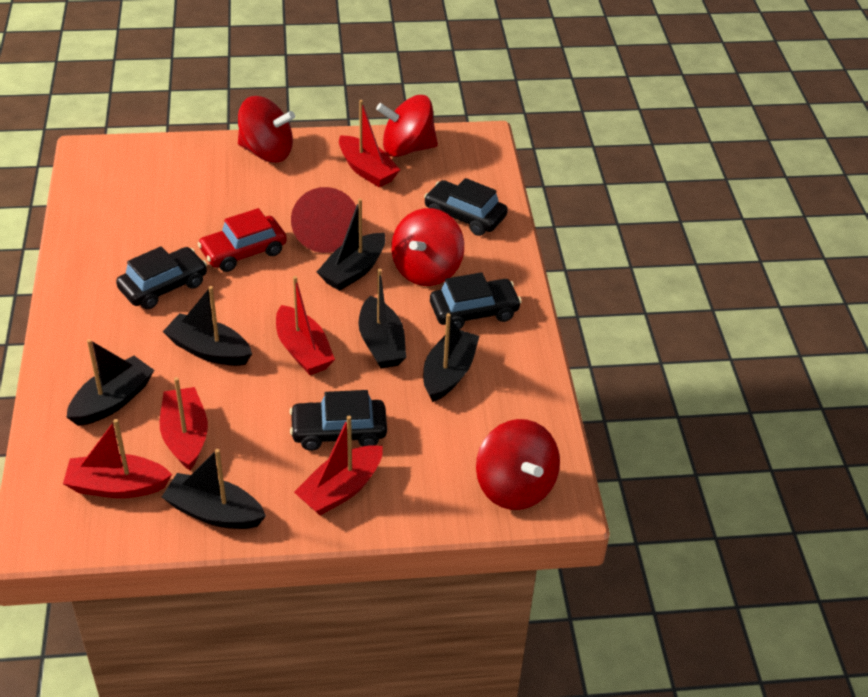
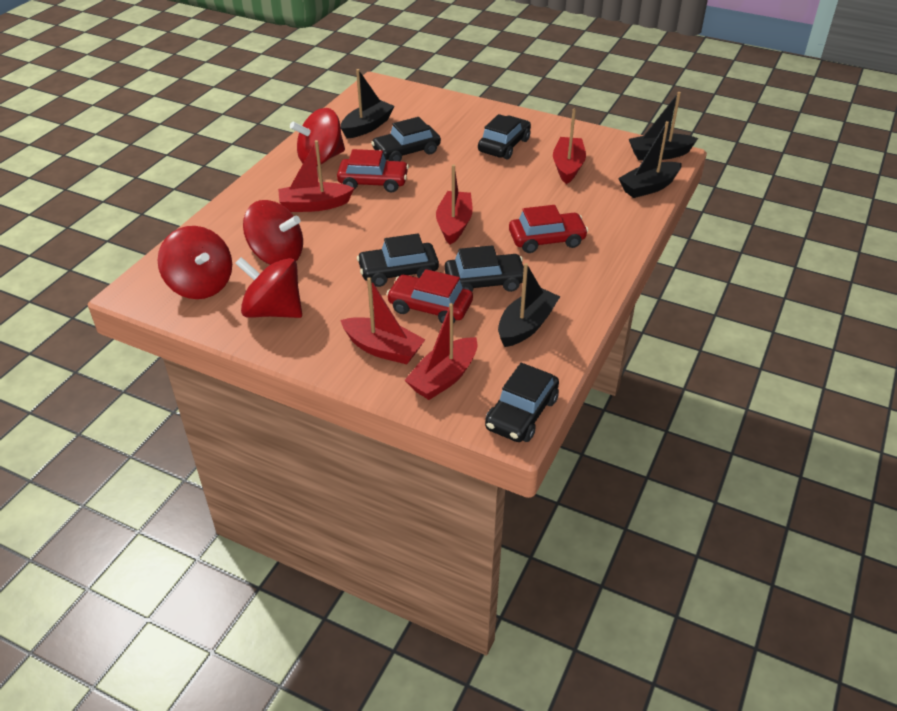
black boat: [67,339,154,426] [162,449,266,529] [163,286,252,366] [317,198,386,291] [358,269,406,369] [423,313,479,402] = 6 -> [341,69,395,139] [498,263,560,347] [618,121,682,198] [629,92,698,160] = 4
black car: [116,246,207,309] [289,390,387,451] [424,178,508,236] [430,272,522,329] = 4 -> [357,234,439,287] [371,117,441,161] [444,245,524,292] [478,114,531,159] [485,363,559,442] = 5
red car: [198,208,287,272] = 1 -> [337,149,409,193] [387,269,473,324] [509,205,588,253] = 3
red cone: [291,187,356,253] = 1 -> none = 0

